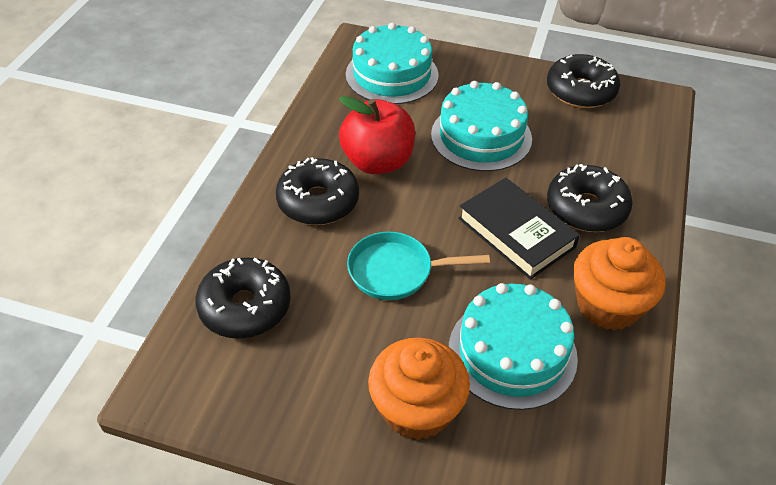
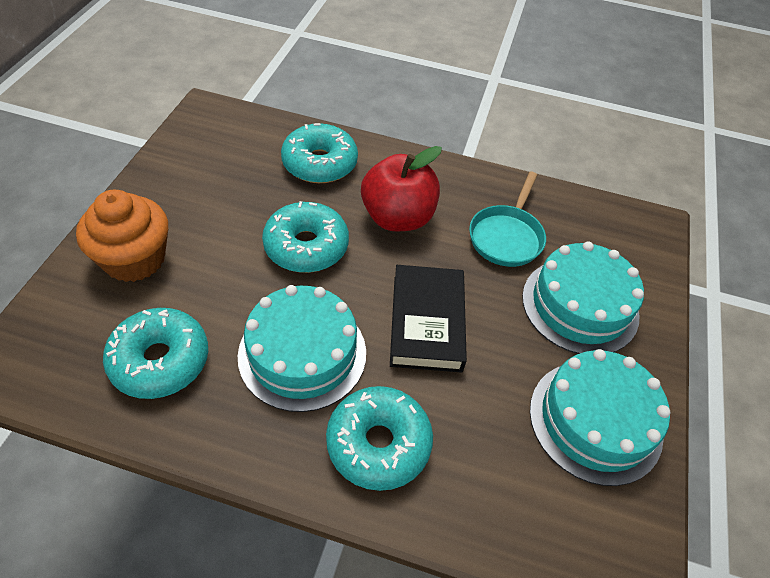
black donut: [196,257,291,339] [276,157,359,225] [547,54,620,108] [547,164,633,232] = 4 -> none = 0
orange cupcake: [368,338,470,440] [573,237,666,330] = 2 -> [76,190,168,282] = 1
turquoise donut: none = 0 -> [103,308,208,399] [262,201,349,273] [281,123,358,183] [326,386,433,491] = 4

